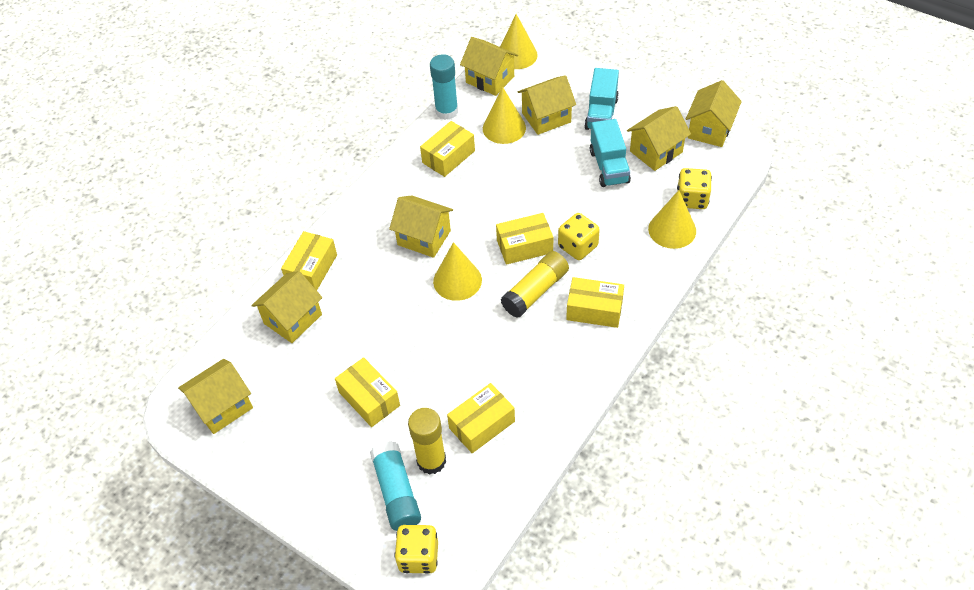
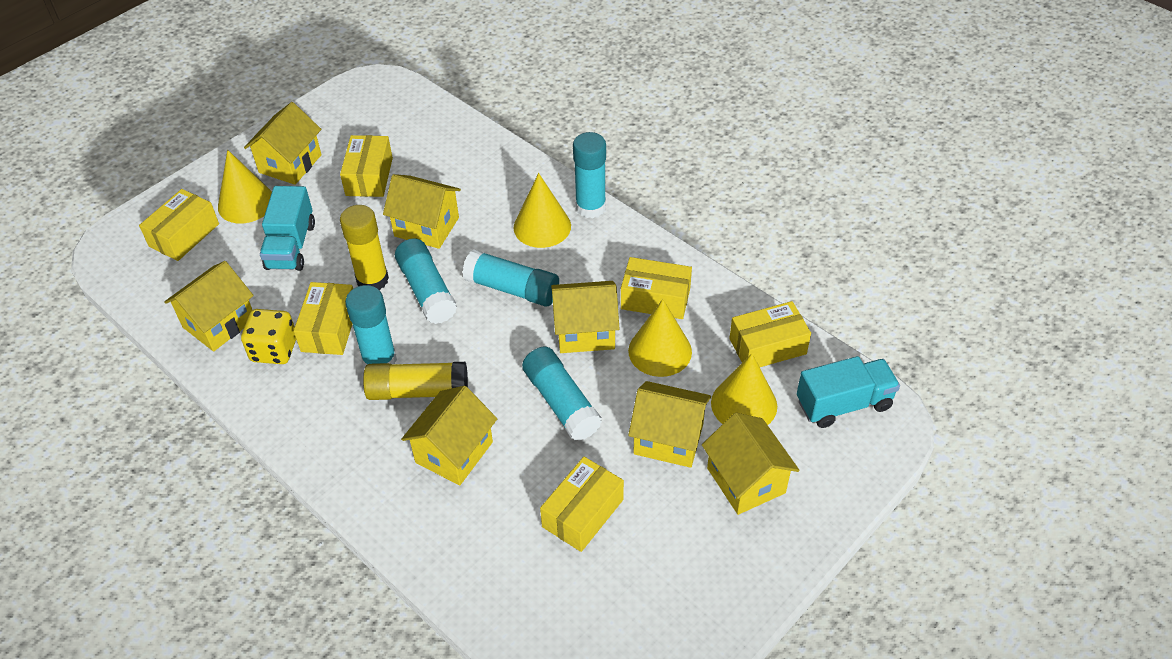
turquoise glue stick: [370,441,421,531] [430,54,458,120] = 2 -> [345,285,397,367] [395,238,457,324] [462,249,559,307] [522,346,602,441] [573,132,606,218] = 5
yellow dice: [395,525,438,574] [558,213,600,260] [677,168,712,209] = 3 -> [241,309,296,364] = 1

